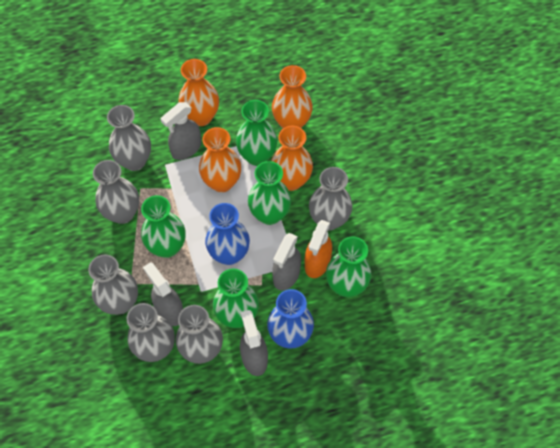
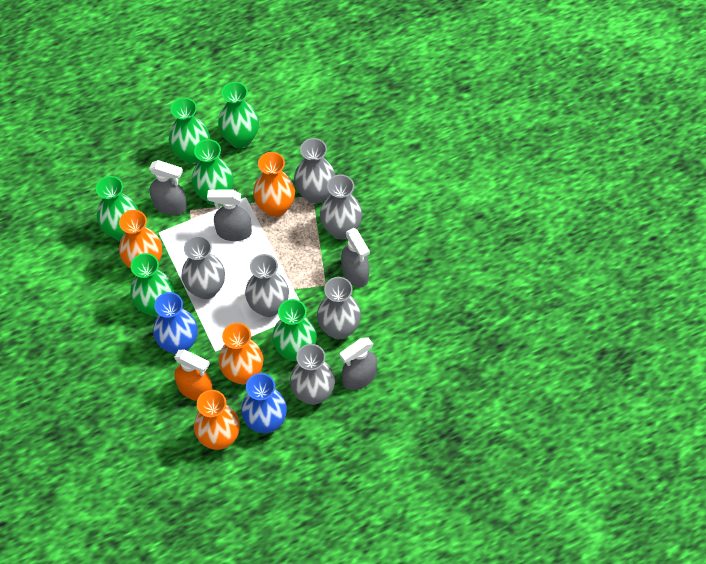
green vase: [141,195,186,258] [213,268,259,328] [236,100,277,166] [248,161,291,225] [326,236,371,297] = 5 -> [96,176,139,241] [130,253,174,316] [169,98,210,164] [192,139,234,205] [218,82,259,148] [272,299,317,361] = 6

